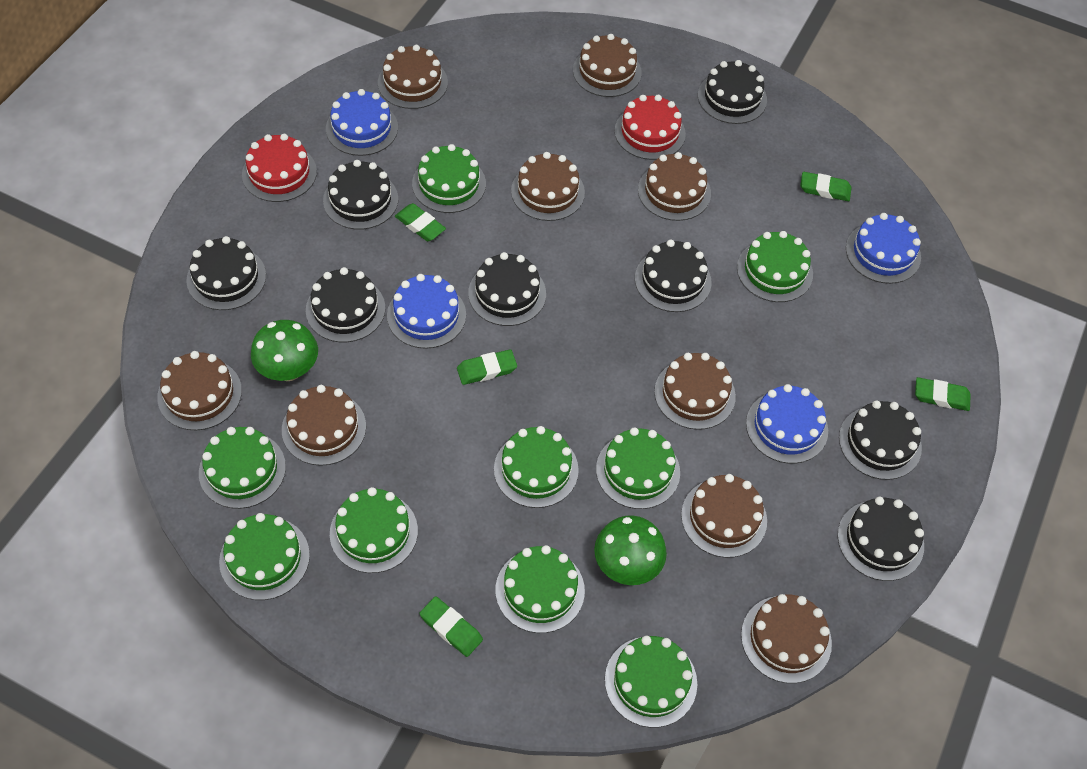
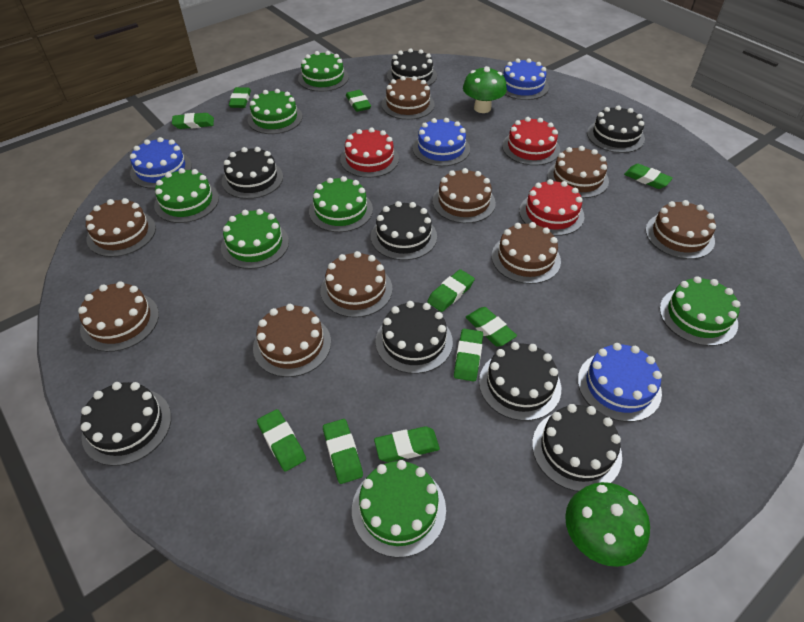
green cake: [199,427,286,509] [219,513,310,600] [330,487,418,573] [412,144,486,213] [494,426,579,508] [496,545,585,633] [596,427,680,509] [605,636,697,728] [737,231,813,302] = 9 -> [154,168,219,223] [221,209,289,269] [248,89,302,134] [298,51,349,92] [309,176,373,232] [352,460,446,558] [660,276,740,346] = 7
green eraser: [395,203,446,241] [419,596,483,657] [457,349,517,385] [800,172,851,201] [915,377,971,411] = 5 -> [172,113,214,129] [229,87,251,108] [257,409,306,471] [323,419,363,484] [346,90,371,112] [374,426,440,462] [427,269,475,312] [454,329,483,382] [466,307,517,347] [624,164,673,189] = 10
red cake: [242,134,317,202] [615,95,686,160] = 2 -> [340,127,399,178] [502,117,560,166] [519,179,584,236] = 3

